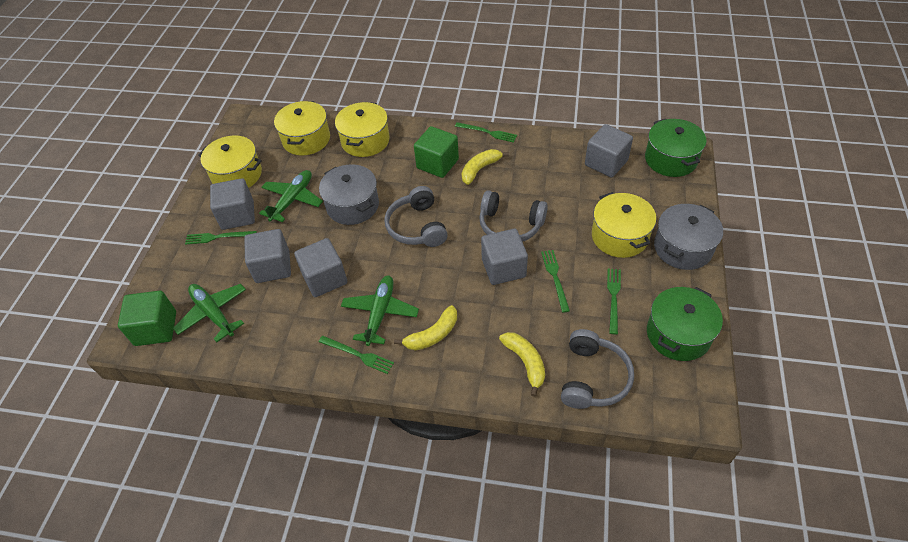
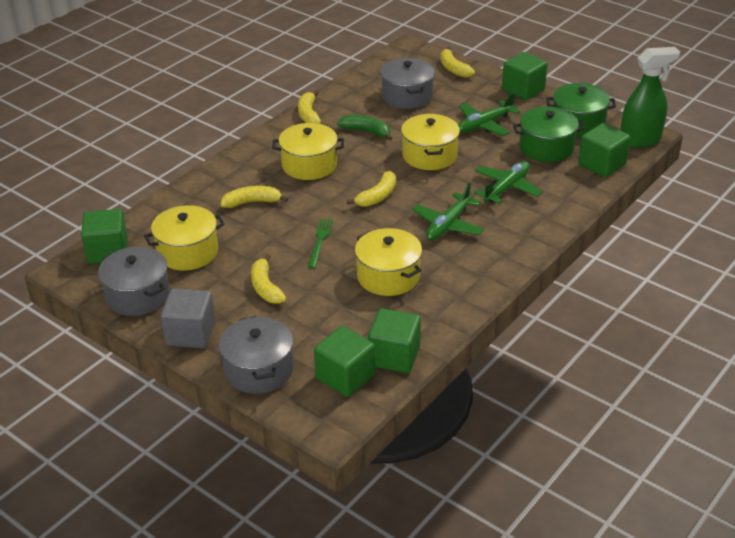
green banana: none = 0 -> [337,115,392,140] = 1
green cube: [118,291,176,346] [414,126,459,178] = 2 -> [81,209,128,264] [314,326,375,397] [368,308,421,373] [502,52,548,100] [578,123,630,177] = 5
green fork: [185,231,257,244] [319,336,394,374] [455,122,517,143] [541,250,570,313] [607,269,621,334] = 5 -> [308,219,333,268] = 1
green spray bottle: none = 0 -> [621,47,680,148] = 1
grey cube: [210,178,255,230] [244,229,291,283] [294,238,347,297] [481,229,528,285] [585,124,633,178] = 5 -> [161,288,215,348] = 1
grey headphones: [384,186,448,247] [479,190,548,242] [561,329,634,409] = 3 -> none = 0
grey pot: [319,165,379,225] [654,204,723,270] = 2 -> [98,246,170,316] [219,316,293,394] [380,58,435,109] = 3
yellow banana: [394,305,457,351] [462,149,509,185] [499,332,545,397] = 3 -> [221,186,288,208] [251,254,286,304] [298,90,321,124] [347,171,396,207] [440,47,475,78] = 5

